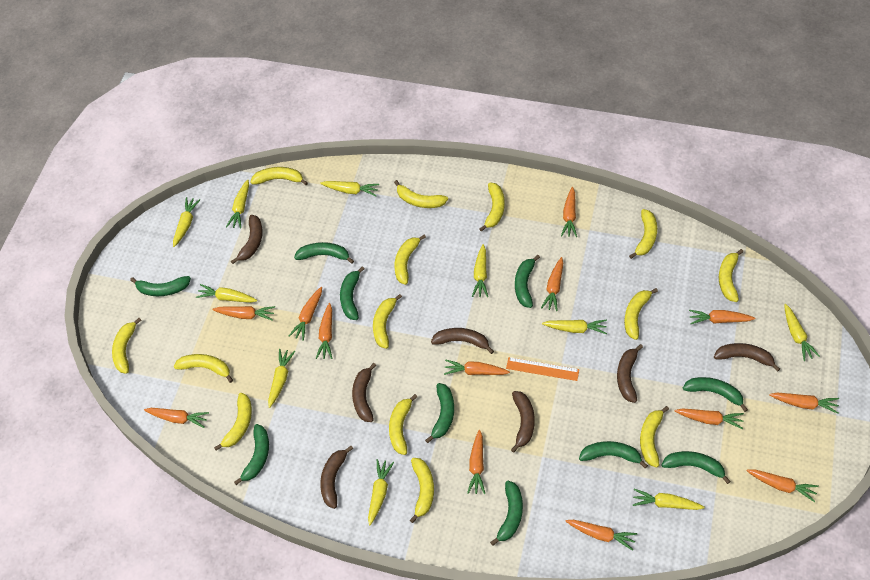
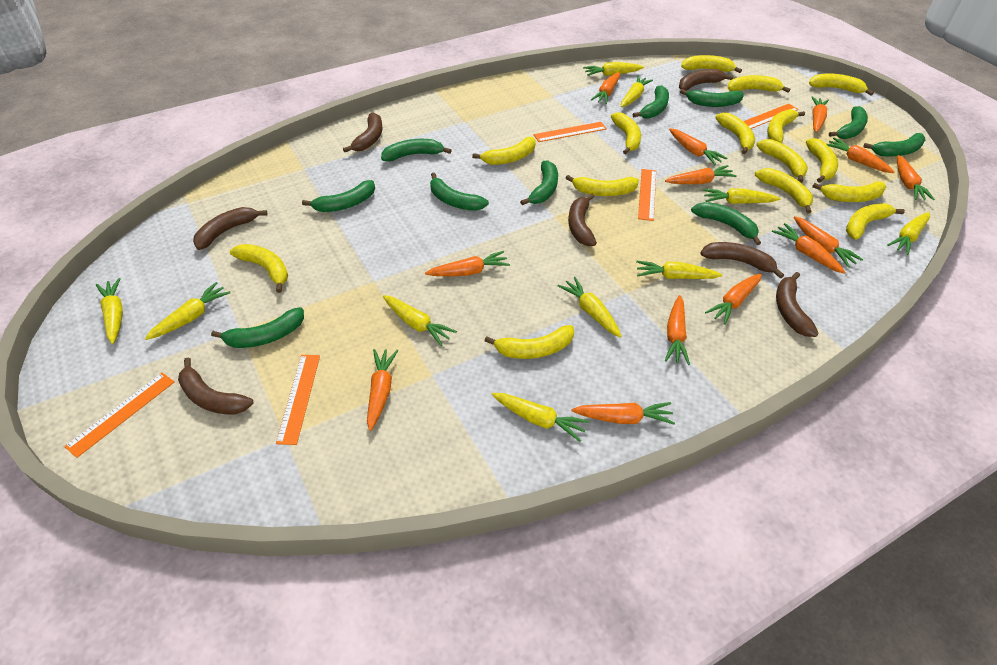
orange ruler: [506,357,579,381] = 1 -> [64,373,174,458] [276,355,320,445] [534,122,607,142] [638,169,656,221] [743,104,799,129] = 5
yellow banana: [112,318,141,374] [173,354,233,383] [214,393,252,451] [250,167,308,185] [373,294,402,349] [389,394,417,455] [394,180,448,208] [394,235,426,285] [410,458,434,523] [479,183,505,232] [624,288,658,340] [629,209,657,259] [640,406,669,467] [719,249,743,302] = 14 -> [230,244,288,293] [472,137,536,165] [485,325,574,359] [566,175,639,196] [611,112,641,154] [681,55,742,73] [715,113,755,154] [728,75,790,93] [755,168,813,213] [756,139,808,183] [767,109,805,143] [806,138,838,183] [809,73,874,95] [812,181,886,202] [846,203,905,240] = 15

